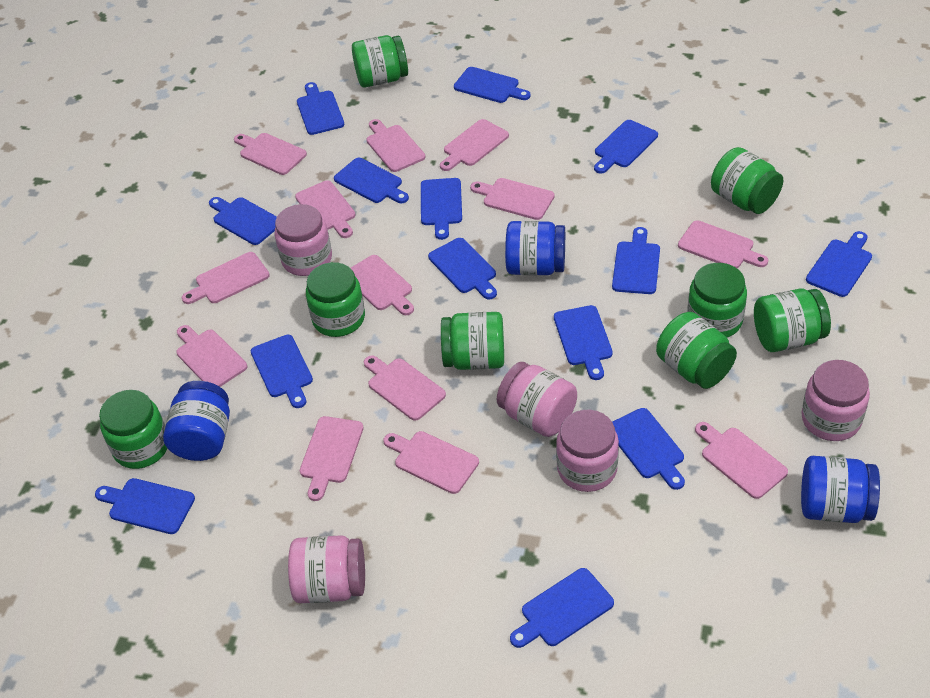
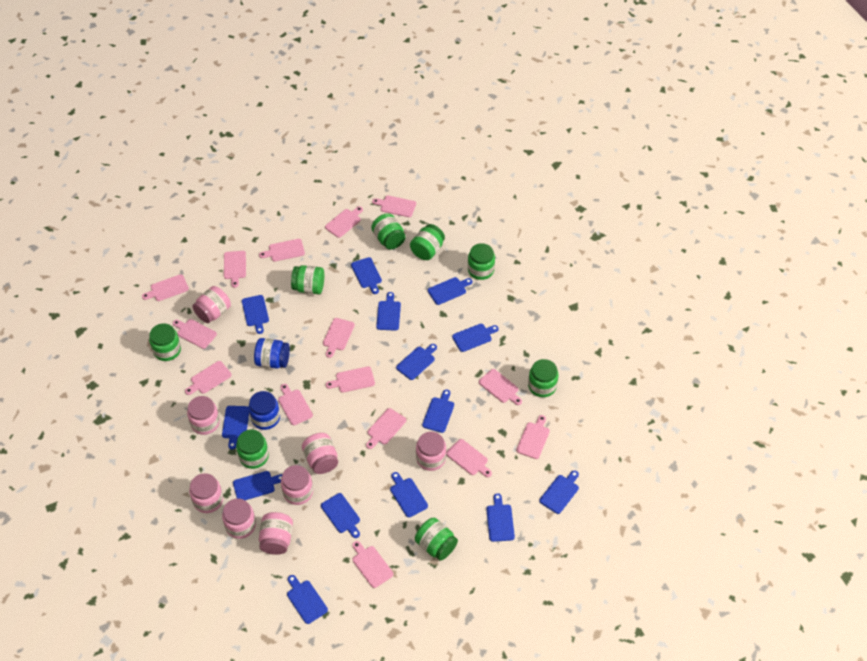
blue jar: [163,381,230,461] [505,221,565,275] [801,456,880,523] = 3 -> [249,391,280,430] [254,338,290,369] = 2
pink cutting board: [176,325,247,387] [182,252,270,304] [234,133,307,175] [295,180,356,238] [300,416,364,501] [351,255,414,315] [364,355,446,421] [366,119,425,172] [383,431,479,494] [440,119,509,171] [470,178,555,220] [678,220,768,268] [695,422,788,499] = 13 -> [142,274,189,301] [173,319,217,349] [185,361,232,395] [224,251,246,288] [259,239,305,262] [278,384,313,425] [323,318,355,358] [325,206,363,238] [326,366,375,393] [352,541,393,588] [366,408,406,449] [372,195,416,217] [446,439,492,477] [479,369,522,405] [516,415,550,459] = 15
pink jar: [275,204,332,276] [288,535,365,603] [497,362,577,437] [556,410,619,492] [801,360,870,441] = 5 -> [187,396,220,435] [189,473,223,513] [192,286,231,323] [222,499,256,539] [259,512,293,555] [281,465,313,505] [302,433,338,474] [416,432,446,471] = 8

